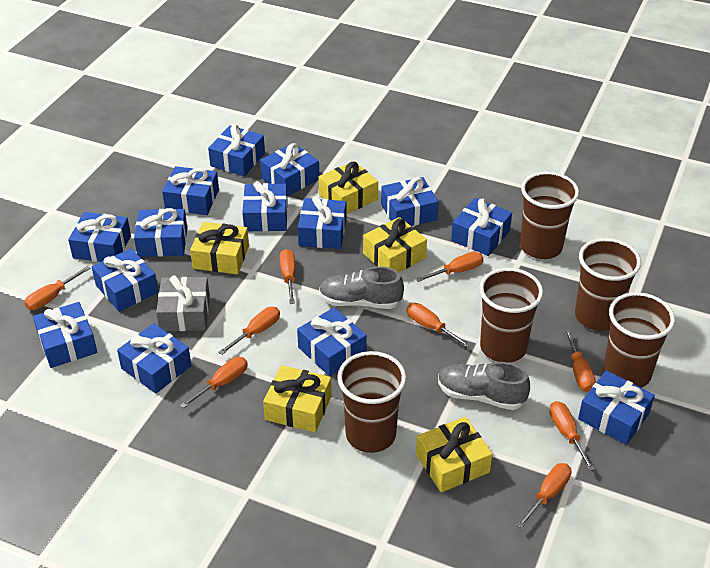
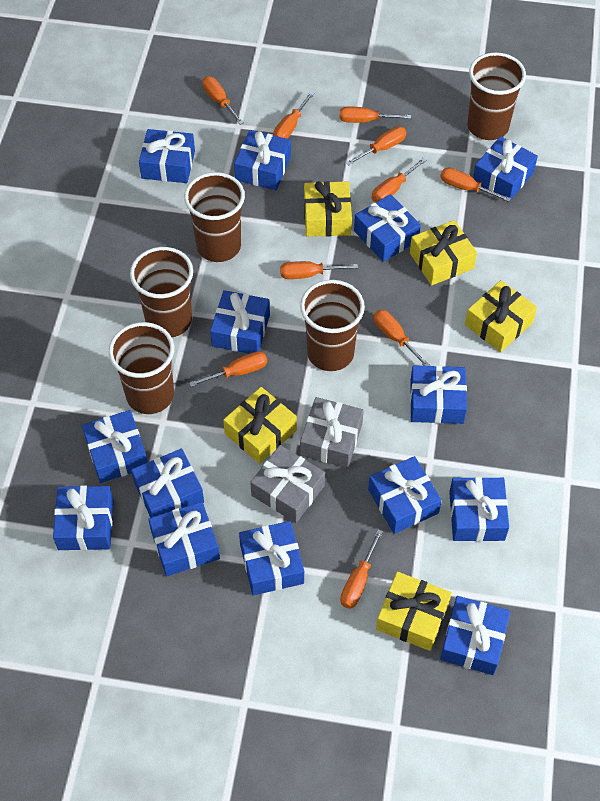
grey gift: [156,275,210,331] = 1 -> [250,445,325,523] [300,397,364,468] = 2
grey shoe: [319,266,404,309] [438,362,530,410] = 2 -> none = 0
orange screwdriver: [24,266,91,310] [180,357,248,408] [218,307,280,355] [279,249,295,304] [407,303,471,348] [416,252,483,282] [516,463,572,529] [549,401,595,471] [565,329,596,392] = 9 -> [189,351,267,387] [202,76,244,125] [273,91,315,139] [280,261,358,279] [339,106,411,123] [340,529,383,609] [346,126,406,166] [372,158,426,203] [374,310,430,366] [440,168,511,202] = 10

